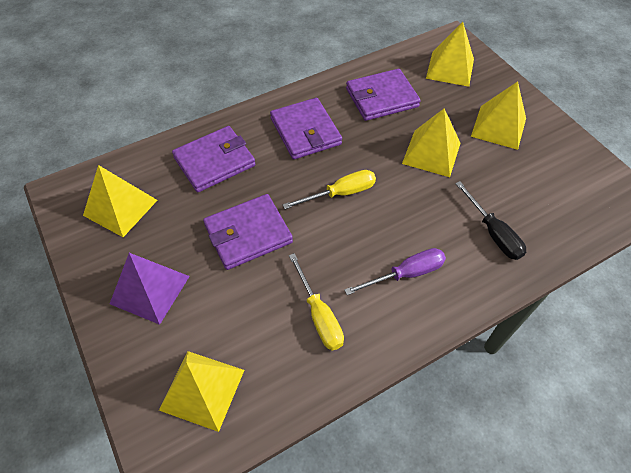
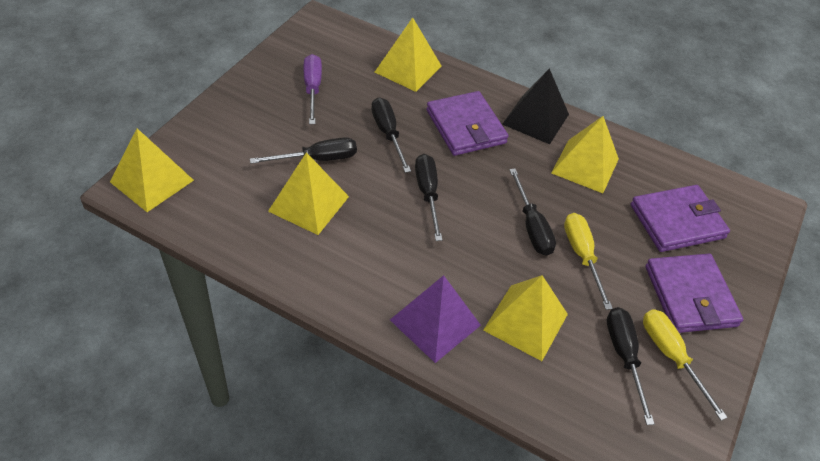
black pyramid: none = 0 -> [502,68,569,144] = 1
black screwdriver: [455,181,526,260] = 1 -> [250,137,357,164] [371,97,411,173] [415,154,442,241] [509,169,556,256] [607,307,655,425] = 5
purple wallet: [172,126,255,192] [203,194,293,270] [270,98,342,160] [346,69,421,121] = 4 -> [427,91,508,156] [631,185,730,252] [645,254,743,333] = 3

